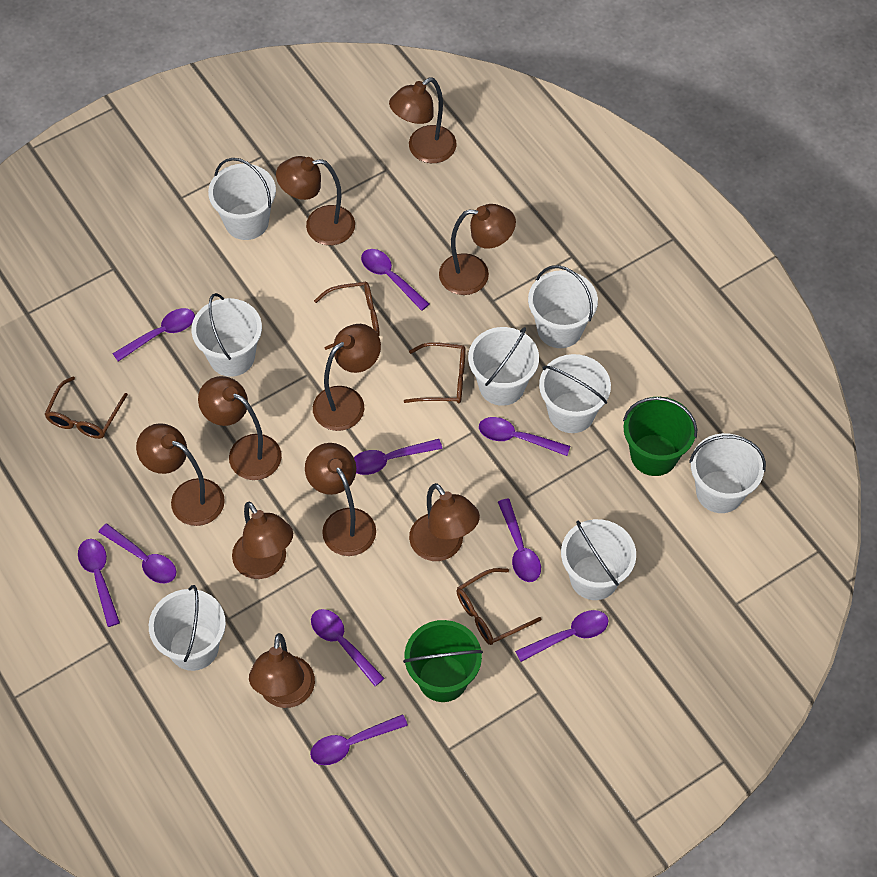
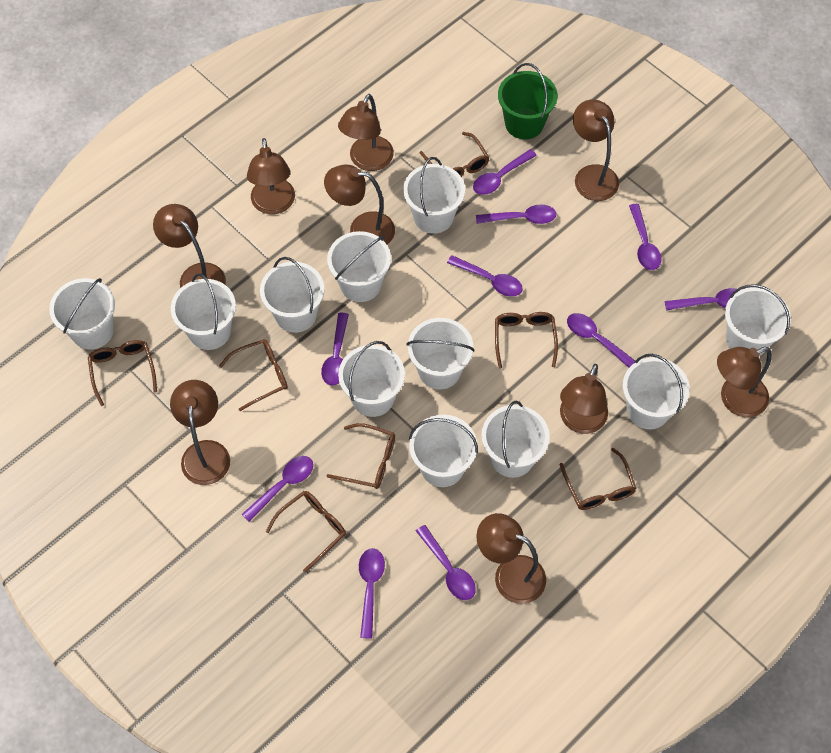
brown glasses: [45,377,128,439] [314,282,380,350] [404,342,466,403] [456,568,542,645] = 4 -> [88,340,157,406] [219,339,288,411] [266,491,346,573] [327,423,395,489] [420,132,490,177] [495,312,558,369] [560,448,636,510] = 7
brown lamp: [136,423,225,526] [198,376,282,480] [232,501,293,579] [249,633,315,708] [276,156,355,245] [305,443,376,556] [313,324,381,431] [389,78,457,163] [409,483,480,561] [439,204,516,295] = 10 -> [153,204,226,288] [170,380,230,485] [247,138,295,214] [324,165,395,245] [338,94,394,171] [476,513,546,604] [560,364,608,434] [573,99,619,201] [717,347,772,417] = 9
green bucket: [403,620,483,702] [623,397,697,476] = 2 -> [498,63,558,139] = 1
white bucket: [149,585,226,671] [191,293,262,377] [208,158,276,240] [468,327,539,406] [528,265,598,348] [539,354,611,433] [561,519,636,600] [689,433,766,513] = 8 -> [49,278,115,350] [171,273,236,350] [260,257,325,333] [327,231,391,302] [338,341,405,417] [403,157,465,234] [406,318,474,389] [409,415,478,487] [481,401,550,478] [623,354,690,429] [725,284,791,355] = 11

